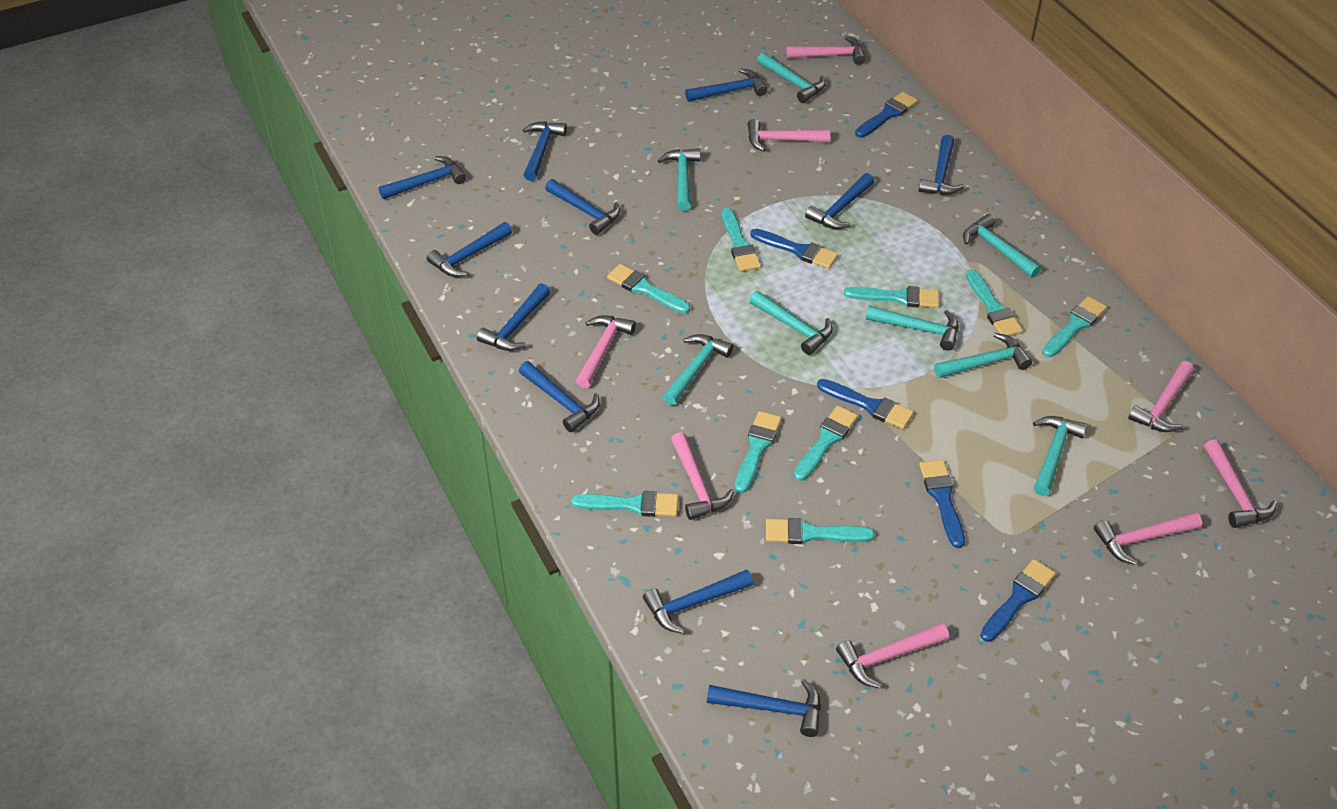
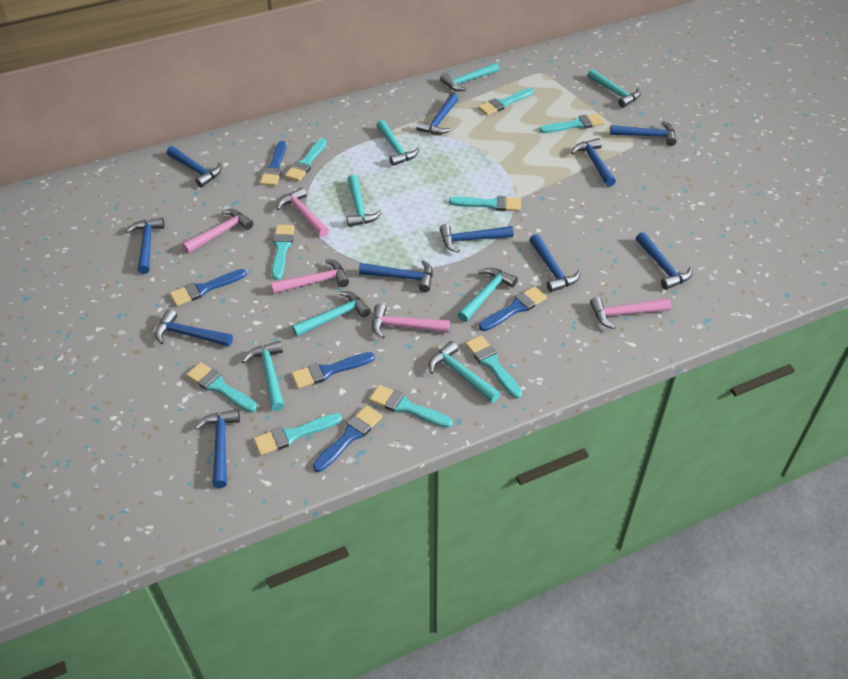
pink hammer: [576,315,636,388] [671,432,734,520] [748,119,830,152] [786,36,866,65] [836,623,949,688] [1094,512,1202,565] [1128,361,1194,432] [1204,439,1277,528] = 8 -> [182,209,253,253] [271,259,349,294] [277,187,329,237] [372,304,450,339] [590,297,671,329] = 5

